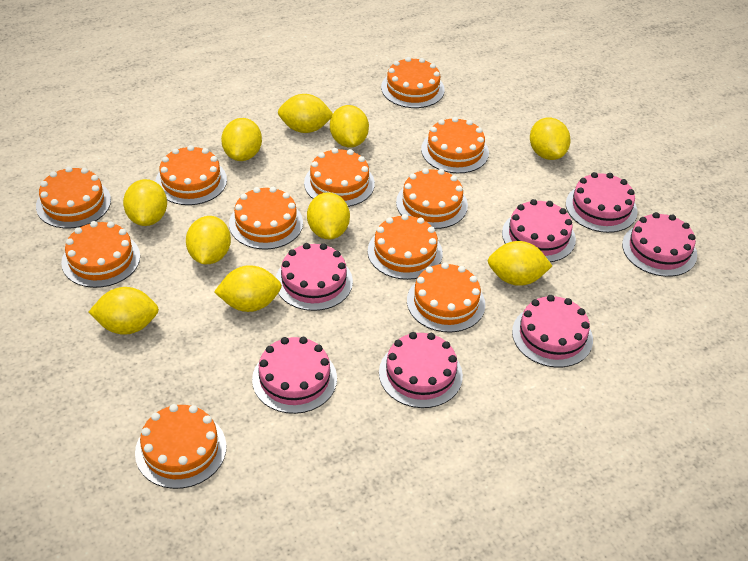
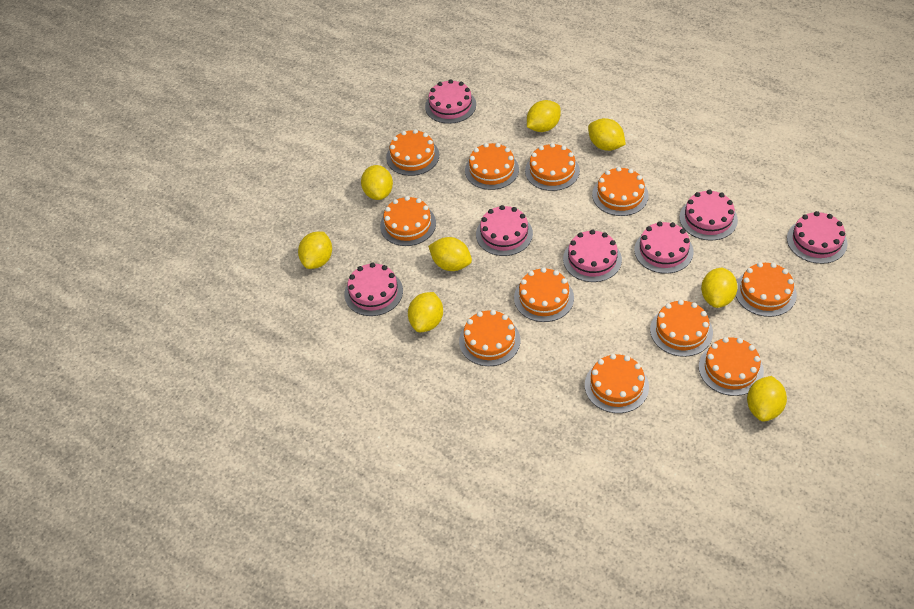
yellow lemon: [89,287,159,335] [123,179,167,226] [186,216,231,264] [214,265,282,312] [221,118,262,161] [278,94,333,133] [307,192,350,239] [330,105,369,148] [488,241,552,286] [530,118,571,160] = 10 -> [298,232,332,269] [361,165,393,200] [408,292,443,332] [428,237,472,271] [527,100,561,132] [588,118,626,151] [701,268,738,308] [747,376,787,422] = 8

